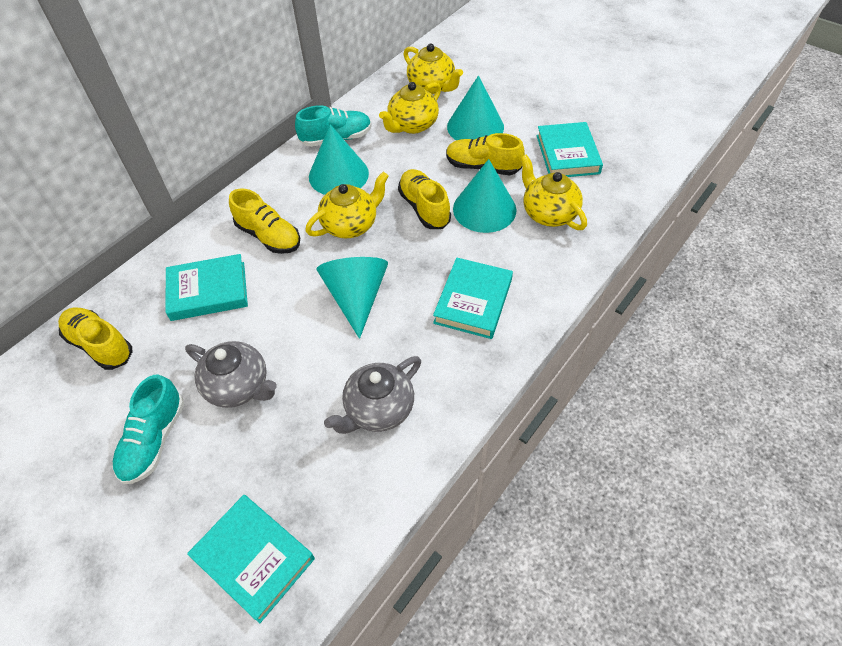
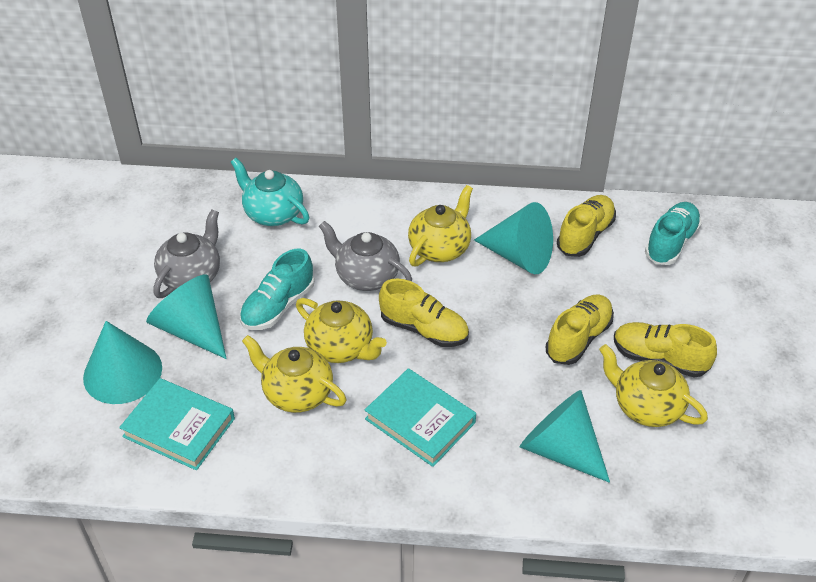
turquoise book: [165,254,248,321] [187,495,315,623] [433,258,513,339] [536,122,603,177] = 4 -> [119,378,235,470] [365,368,476,467] = 2
turquoise teapot: none = 0 -> [231,158,309,226] = 1

